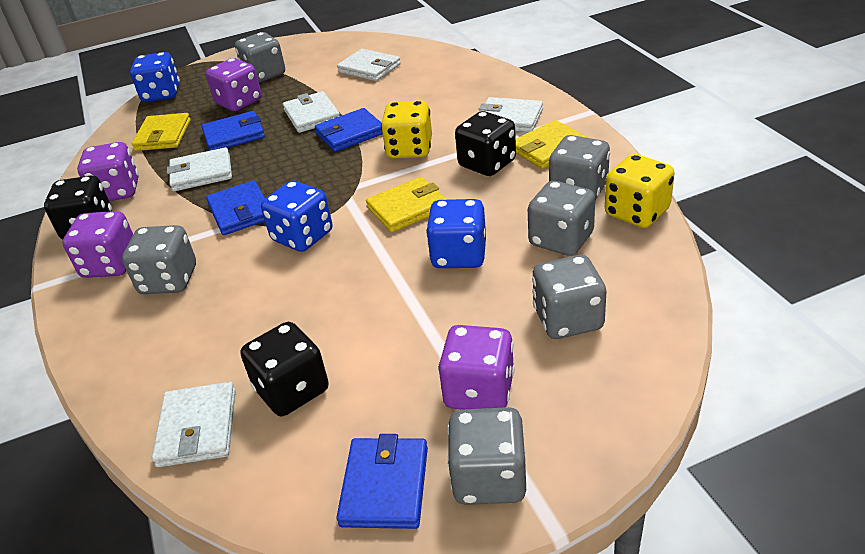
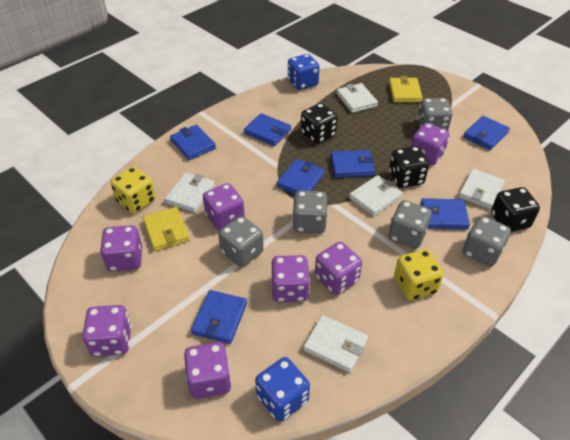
blue dice: [130,52,180,102] [261,180,332,252] [426,199,486,268] = 3 -> [255,357,310,422] [288,54,319,90] = 2
blue wallet: [201,111,265,151] [206,180,265,235] [315,108,383,152] [336,434,428,529] = 4 -> [170,125,216,160] [191,290,247,344] [244,113,291,146] [277,159,325,194] [331,150,375,178] [421,198,470,230] [463,116,510,150] = 7
grey dice: [122,225,196,294] [235,32,285,83] [447,407,526,505] [528,181,595,256] [532,255,606,339] [549,135,610,200] = 6 -> [218,216,264,267] [292,190,327,233] [388,200,432,249] [417,98,452,131] [463,216,511,267] = 5
purple dice: [63,211,133,278] [77,142,139,201] [206,58,262,111] [438,325,515,410] = 4 -> [82,305,132,357] [100,225,142,272] [184,342,232,399] [203,183,245,231] [271,255,310,302] [315,242,362,295] [411,123,450,165] = 7
yellow wallet: [132,113,191,151] [366,177,447,232] [516,120,588,169] = 3 -> [143,207,190,251] [389,76,423,102] = 2

